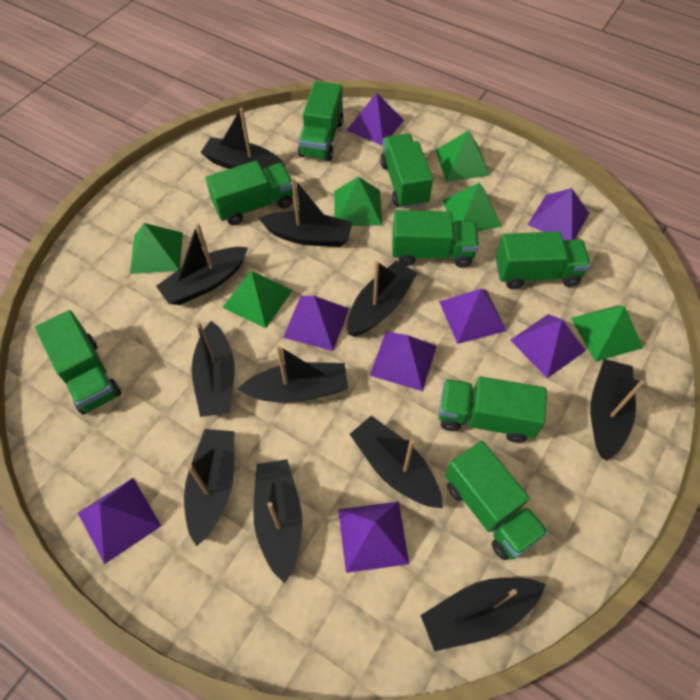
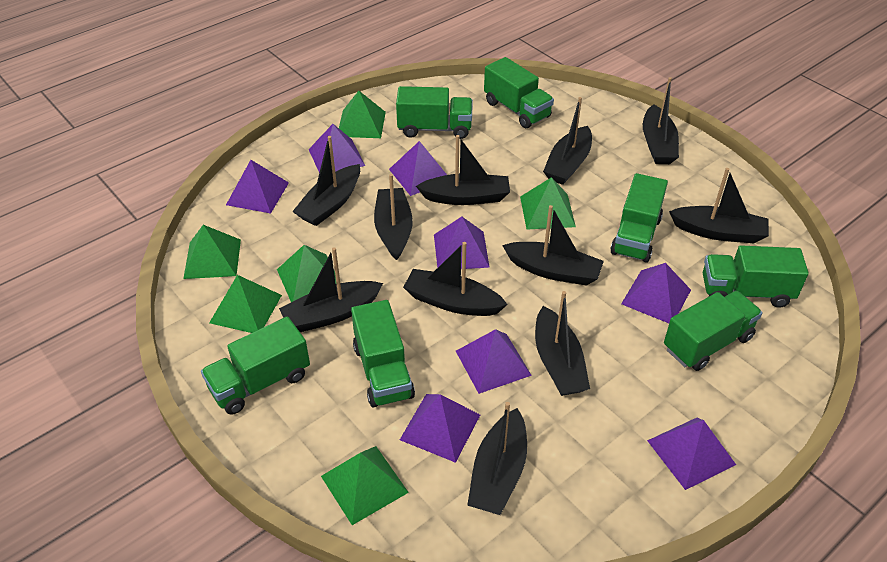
green truck: [35,310,121,415] [206,161,293,225] [298,81,344,161] [380,134,433,209] [392,210,479,268] [439,377,547,443] [445,441,548,560] [496,232,591,289] = 8 -> [201,316,310,415] [351,300,415,407] [396,86,473,139] [484,57,554,128] [610,173,668,263] [664,291,763,371] [703,246,809,308] = 7

